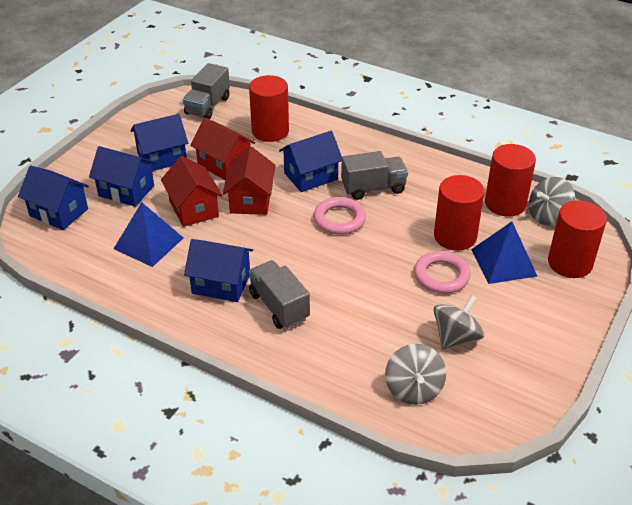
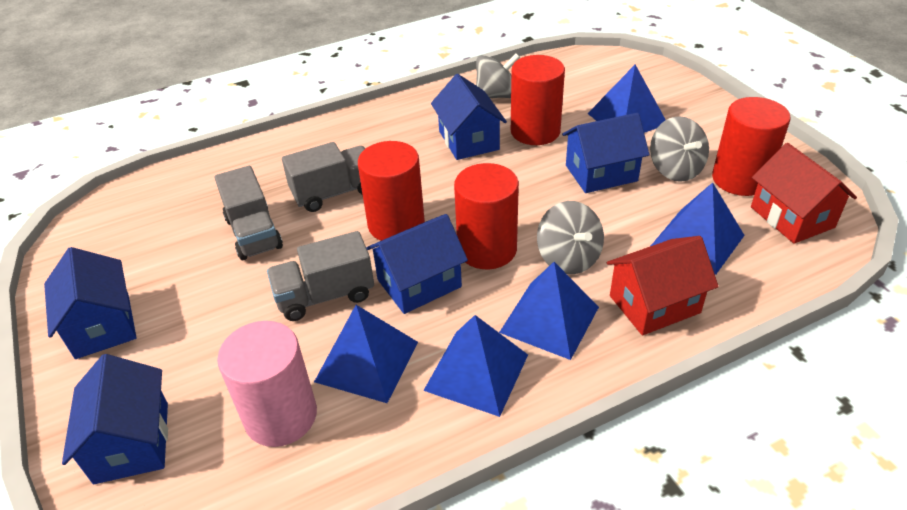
blue pyramid: [114,202,183,267] [471,222,537,284] = 2 -> [314,305,418,403] [423,315,528,417] [499,262,599,360] [588,65,666,133] [651,182,745,275] = 5
pink cylinder: none = 0 -> [217,321,317,447] = 1
pink ring: [314,197,366,235] [414,251,471,294] = 2 -> none = 0
red house: [161,156,222,227] [190,118,255,180] [223,147,275,215] = 3 -> [606,236,719,335] [751,143,857,244] = 2

